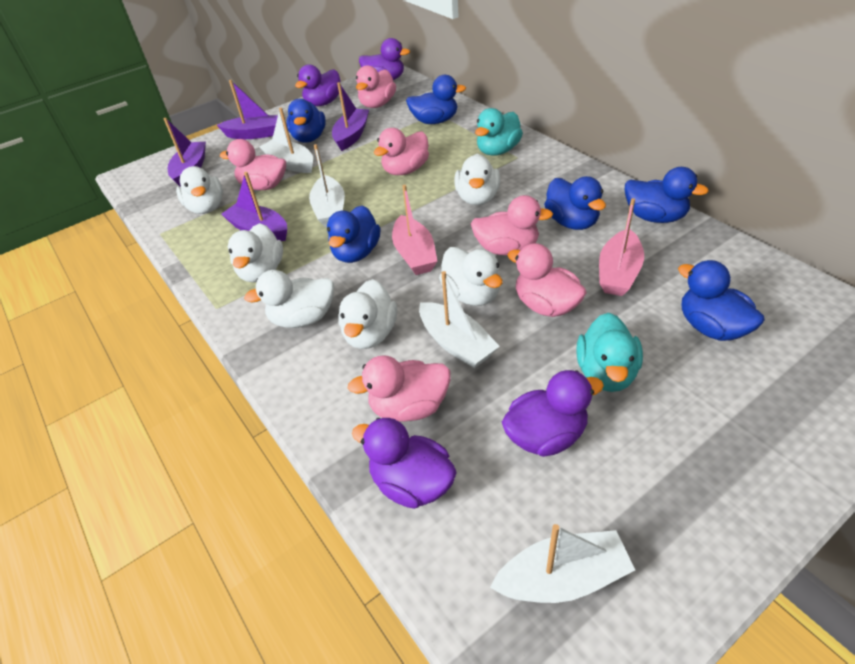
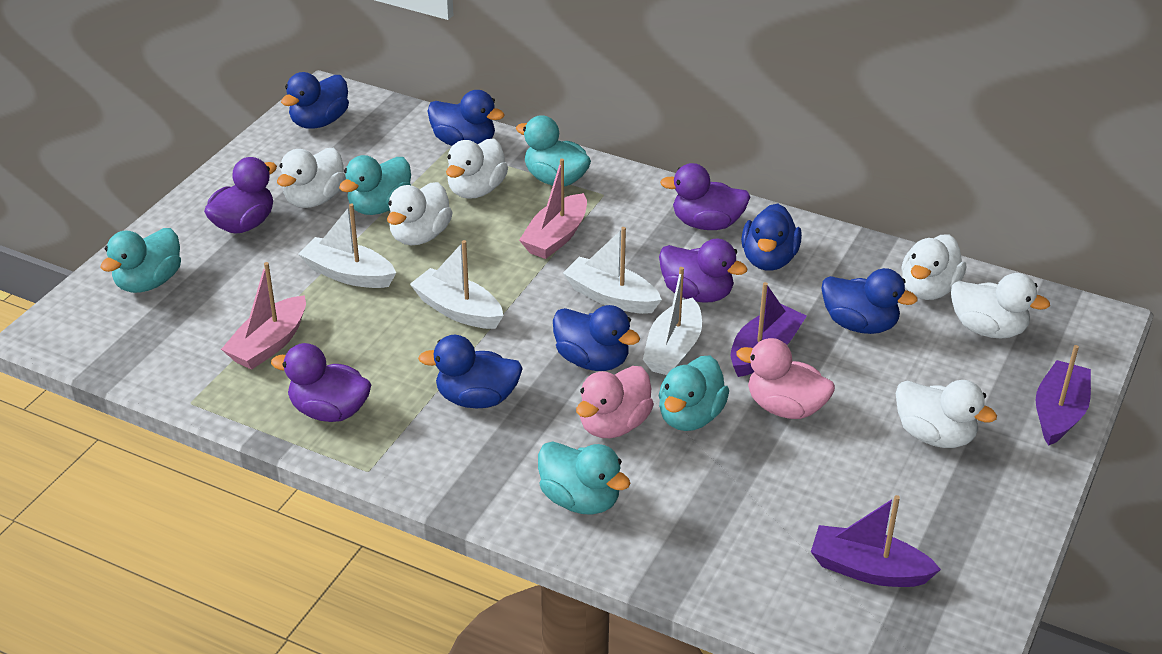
pink duck: [220,139,286,190] [348,355,451,422] [356,65,396,108] [374,128,429,175] [471,195,553,255] [508,243,587,317] = 6 -> [576,366,654,438] [736,338,835,419] = 2
purple boat: [164,118,206,187] [217,80,278,139] [221,172,287,241] [332,82,369,151] = 4 -> [730,282,807,377] [811,495,941,587] [1036,345,1091,446] = 3
turquoise duck: [475,108,523,156] [577,313,643,392] = 2 -> [100,228,181,293] [339,155,412,215] [516,115,591,187] [538,441,630,515] [658,356,729,431] = 5

